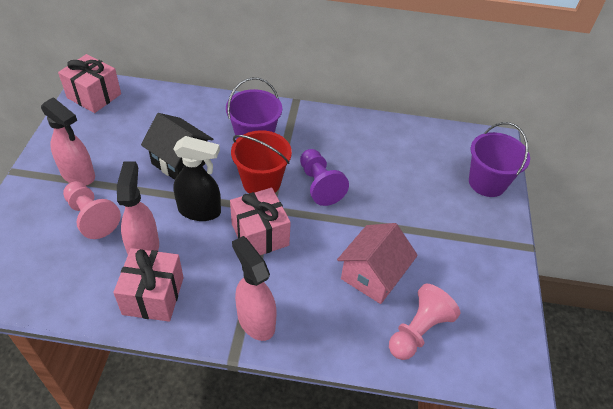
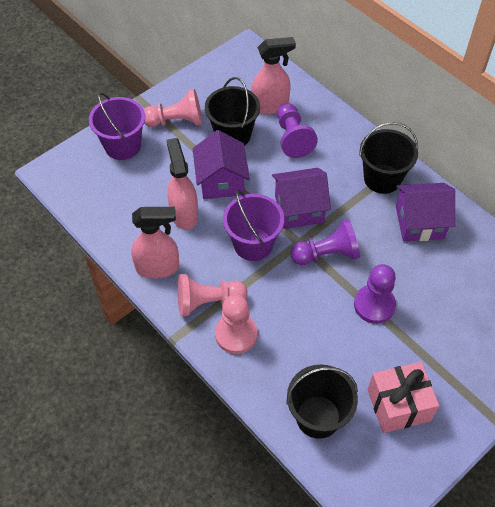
black bucket: none = 0 -> [205,77,260,146] [286,365,358,439] [359,122,418,194] = 3
black house: [141,113,213,180] = 1 -> none = 0
black spray bottle: [173,136,221,221] = 1 -> none = 0
pink gift: [58,54,121,113] [113,248,184,322] [230,188,291,255] = 3 -> [368,362,439,433] = 1
pink house: [337,223,418,304] = 1 -> none = 0
pink pawn: [63,181,121,239] [389,284,460,360] = 2 -> [144,89,202,127] [177,274,248,316] [215,294,257,354] = 3
purple house: none = 0 -> [193,130,250,199] [272,168,331,229] [396,183,455,241] = 3
purple pawn: [300,149,349,206] = 1 -> [277,103,318,158] [290,219,360,265] [354,264,396,324] = 3
red bucket: [231,130,292,193] = 1 -> none = 0

